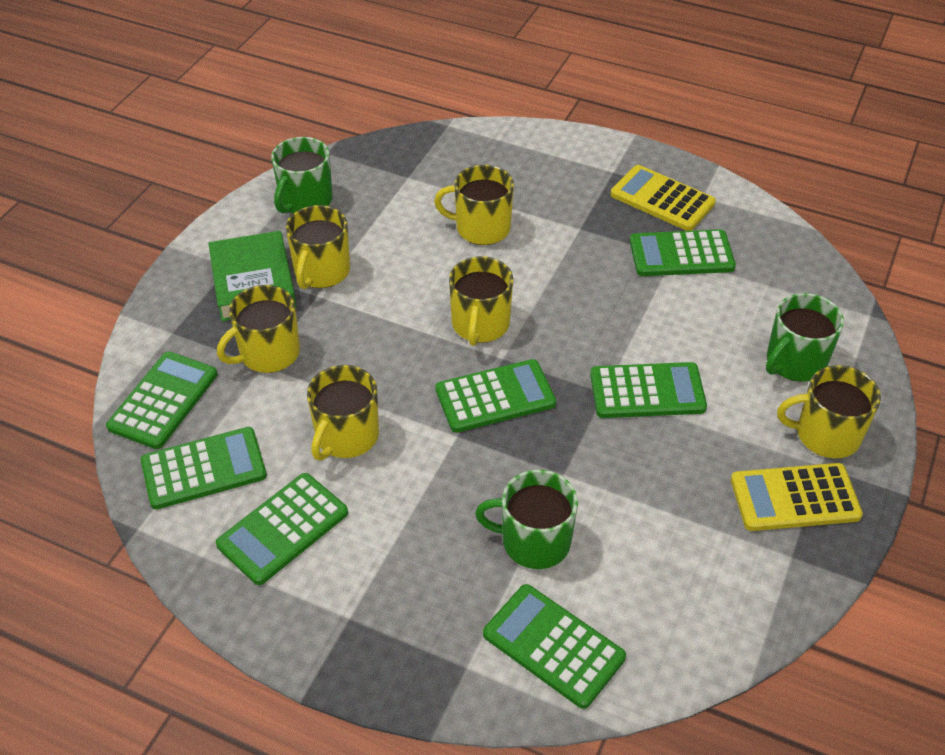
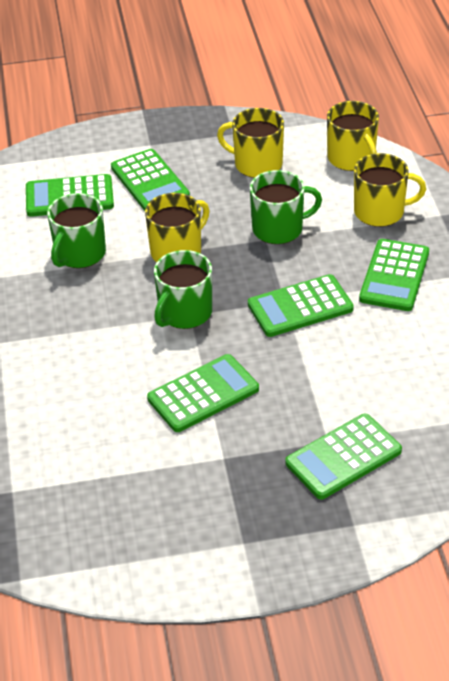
green book: [208,231,296,321] = 1 -> none = 0
green calculator: [106,352,217,449] [141,427,267,509] [216,473,348,585] [435,359,556,433] [483,584,626,709] [590,362,707,418] [630,229,736,276] = 7 -> [26,174,114,217] [111,149,190,211] [147,354,259,432] [248,274,354,337] [285,414,402,499] [359,239,429,311] = 6
yellow calculator: [610,165,716,231] [731,463,863,531] = 2 -> none = 0
yellow mug: [217,285,300,373] [286,205,350,289] [307,365,379,461] [434,165,514,245] [449,256,513,346] [777,365,881,458] = 6 -> [145,193,210,262] [217,108,284,178] [327,101,379,171] [354,153,426,227] = 4

